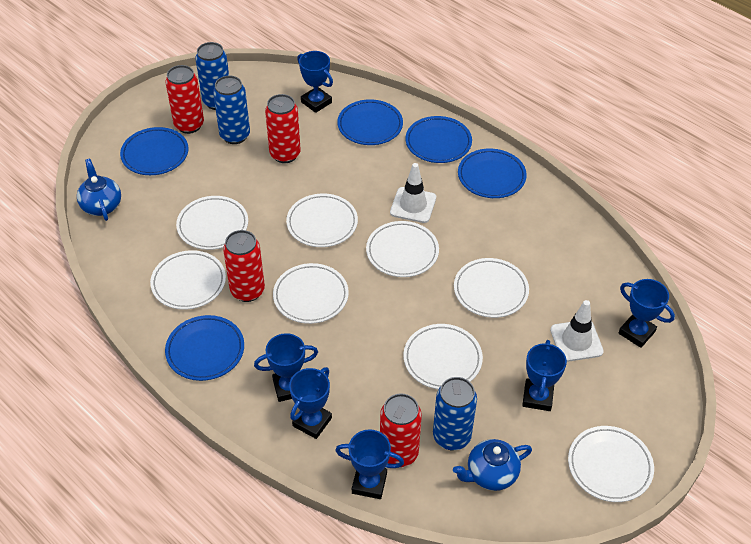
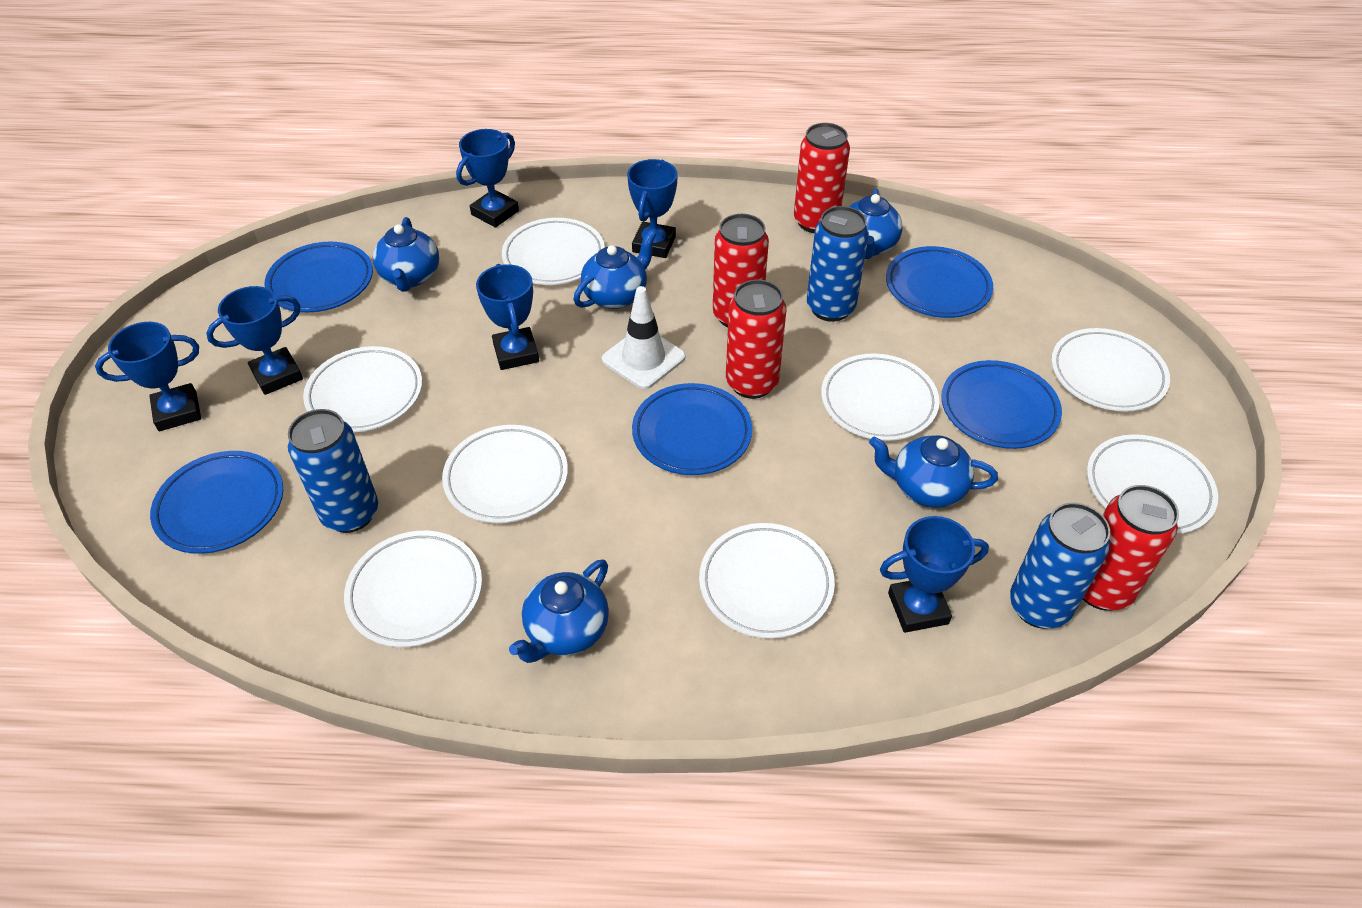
blue teapot: [77,159,121,221] [453,439,532,491] = 2 -> [373,217,439,292] [509,559,609,663] [573,230,657,309] [849,188,903,259] [869,436,998,508] = 5
white traffic cone: [390,163,436,223] [550,300,604,362] = 2 -> [602,286,685,389] = 1

